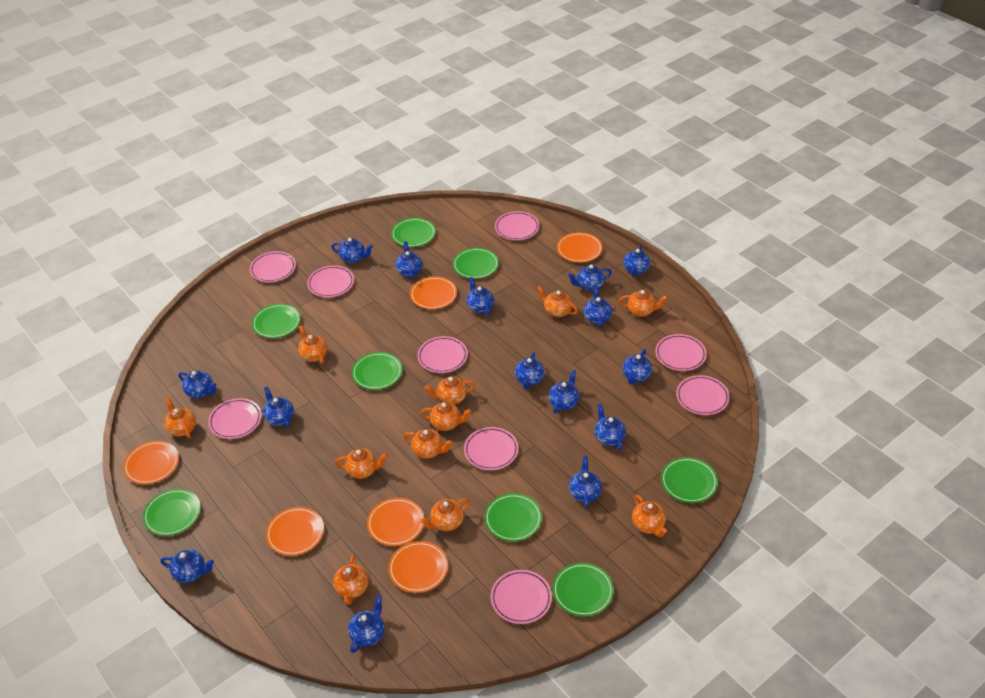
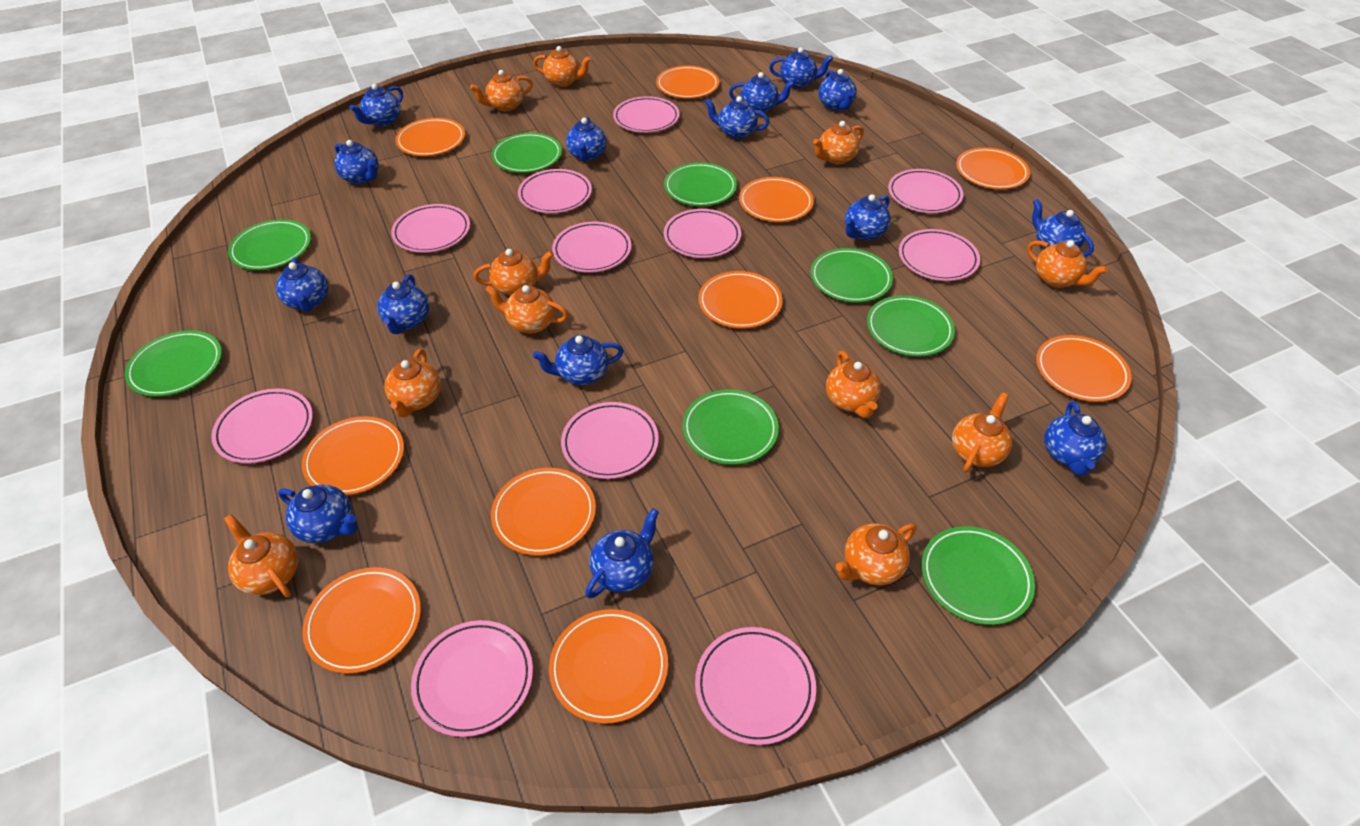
orange plate: [123,441,179,484] [266,507,324,556] [367,498,425,546] [388,541,448,593] [410,276,457,309] [557,232,603,263] = 6 -> [302,416,404,496] [302,567,421,674] [395,118,465,156] [491,468,596,556] [549,609,668,724] [656,66,719,99] [698,271,783,329] [739,177,814,222] [956,147,1030,189] [1036,335,1132,402] = 10
pink plate: [208,398,262,439] [249,251,296,282] [307,265,354,298] [417,336,468,373] [464,427,519,470] [491,570,552,624] [495,211,539,240] [655,334,707,371] [676,375,730,415] = 9 -> [211,388,313,464] [391,204,470,253] [411,620,533,737] [518,169,592,213] [552,222,631,273] [561,402,659,479] [613,96,680,133] [664,209,741,258] [695,627,816,745] [888,169,963,213] [899,229,980,281] = 11

